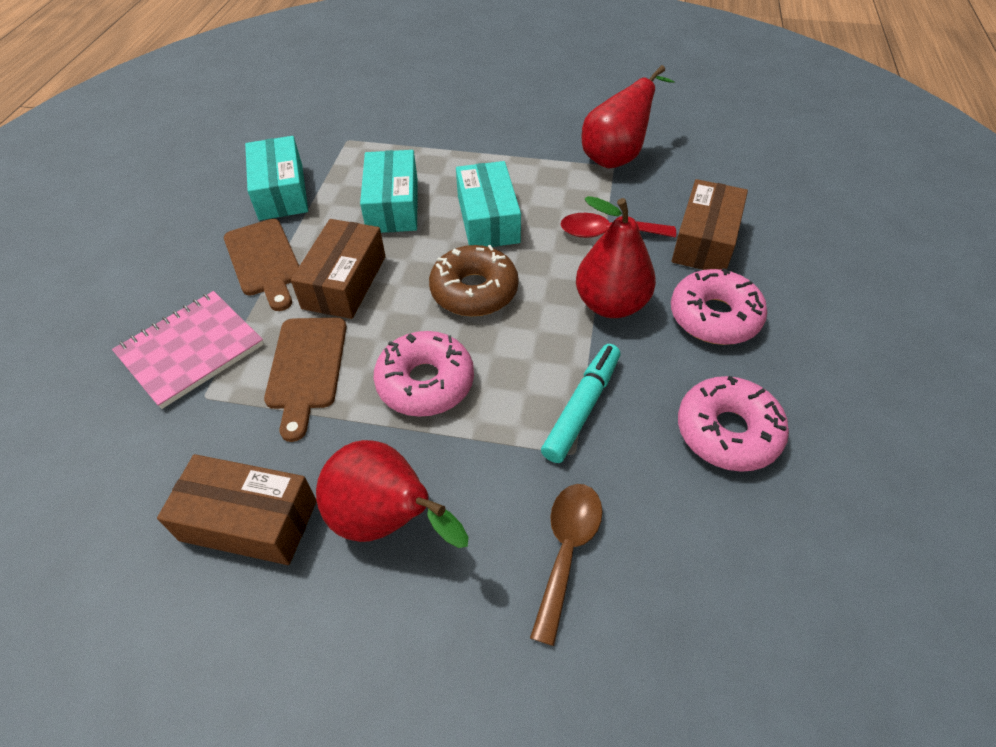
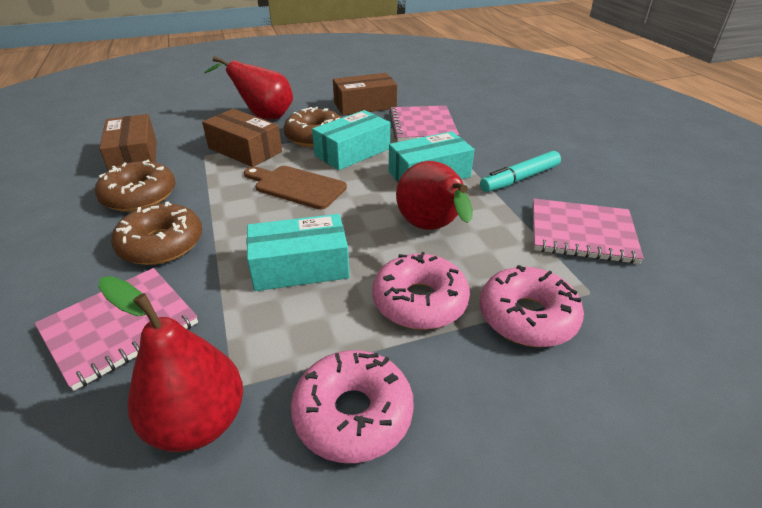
brown cutting board: [224,219,299,311] [264,318,347,442] = 2 -> [244,166,347,209] = 1
brown donut: [429,245,519,316] = 1 -> [95,160,175,212] [111,202,202,265] [283,107,341,147] = 3
brown spoon: [530,484,602,646] = 1 -> none = 0
pink notebook: [112,291,264,409] = 1 -> [35,268,198,391] [389,106,459,142] [533,199,644,264] = 3
red spoon: [561,213,676,238] = 1 -> none = 0

